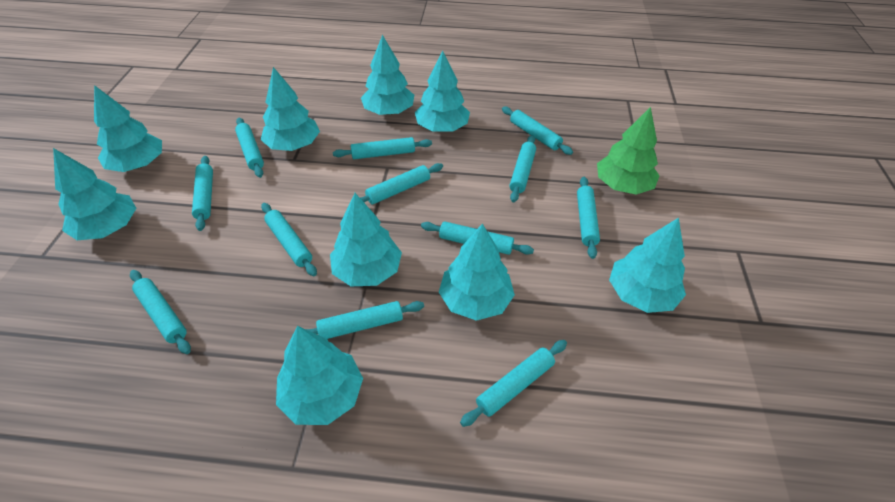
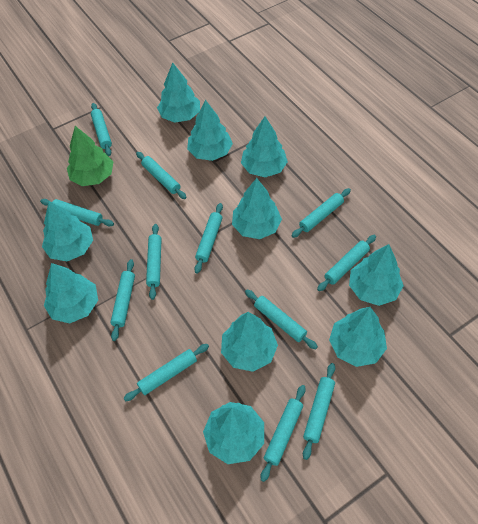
turquoise tree: [53,148,136,240] [94,85,162,172] [261,67,320,151] [276,326,363,425] [330,193,402,286] [361,35,414,115] [415,51,470,132] [439,224,515,321] [609,218,686,313] = 9 -> [42,201,93,261] [44,263,98,323] [157,63,200,123] [187,100,233,161] [203,402,264,464] [221,312,278,372] [232,178,282,239] [241,117,288,177] [329,307,387,367] [349,244,404,306] = 10

